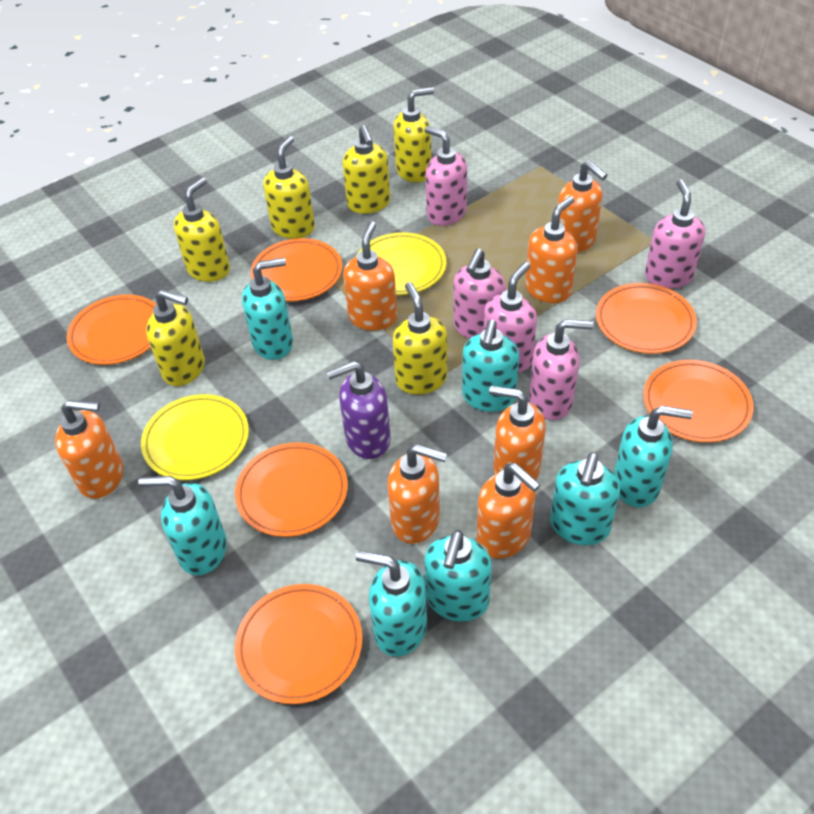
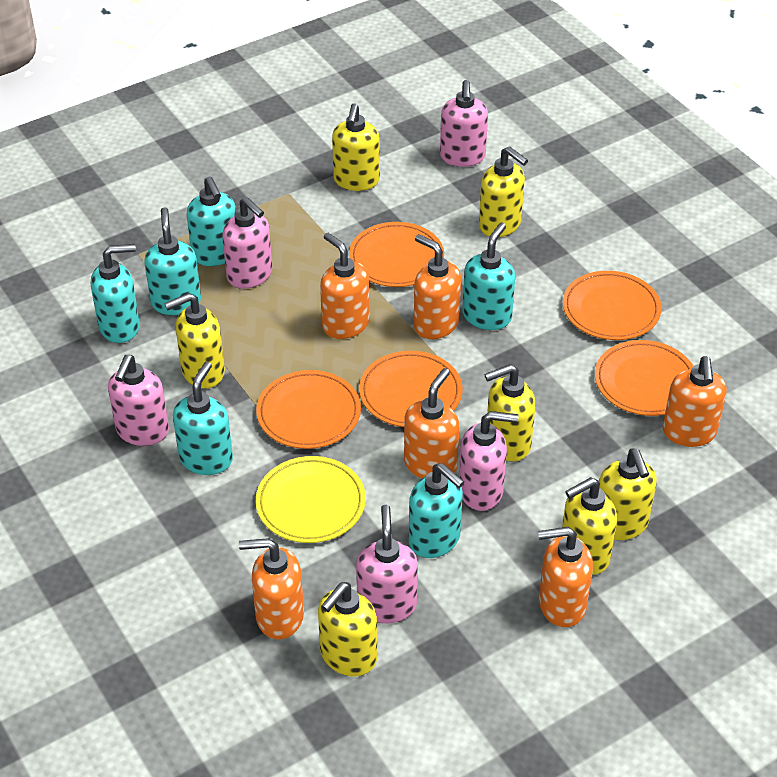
orange plate: [67,295,157,365] [235,442,348,537] [235,584,362,704] [250,238,342,301] [596,283,697,354] [643,360,754,443] = 6 -> [256,370,361,449] [349,222,444,287] [359,351,462,427] [563,271,661,340] [595,340,693,416] = 5
orange soap dispenser: [55,400,123,499] [343,221,397,331] [387,444,447,544] [477,463,541,559] [489,386,545,480] [525,196,577,303] [558,160,607,253] = 7 -> [239,538,304,640] [320,233,370,339] [404,368,459,479] [414,234,461,339] [538,527,593,627] [663,356,727,447] = 6
purple soap dispenser: [327,361,391,459] = 1 -> none = 0
turquoise soap dispenser: [138,476,227,575] [242,258,293,360] [356,551,427,657] [424,530,492,621] [462,319,519,412] [550,452,620,545] [614,406,693,507] = 7 -> [91,244,140,343] [144,207,201,315] [173,362,233,475] [187,176,236,266] [409,463,464,558] [463,223,515,330] = 6
yellow plate: [141,394,249,480] [356,232,446,295] = 2 -> [256,456,366,543] = 1
yellow soap dispenser: [146,289,205,386] [174,177,230,282] [263,136,315,239] [342,125,390,214] [393,87,434,183] [393,282,448,395] = 6 -> [164,293,225,388] [318,582,377,677] [332,103,380,191] [479,146,528,237] [484,364,536,462] [562,477,617,575] [599,448,657,540] = 7

